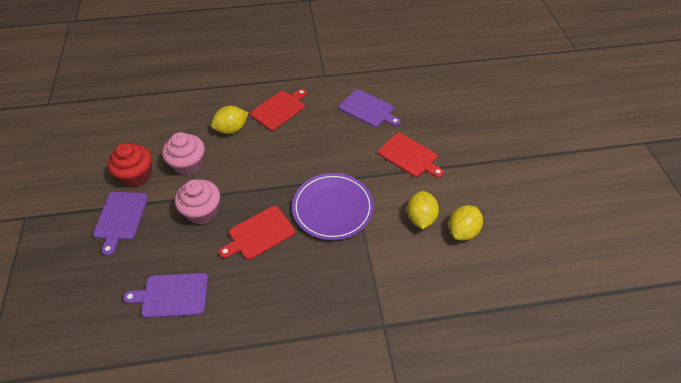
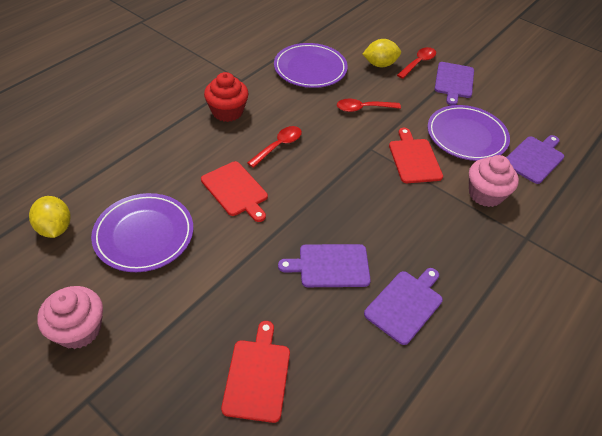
purple cutting board: [93,192,148,256] [123,273,208,318] [339,89,401,127] = 3 -> [278,244,371,287] [364,268,443,345] [435,62,474,106] [506,135,564,184] = 4
purple plate: [292,173,374,240] = 1 -> [91,193,193,272] [274,43,348,88] [427,105,510,161] = 3
red spoon: none = 0 -> [247,126,302,168] [337,99,401,112] [397,47,436,79] = 3
yellow lemon: [211,106,248,134] [407,191,439,229] [449,205,483,240] = 3 -> [29,196,71,238] [363,39,401,67] = 2

